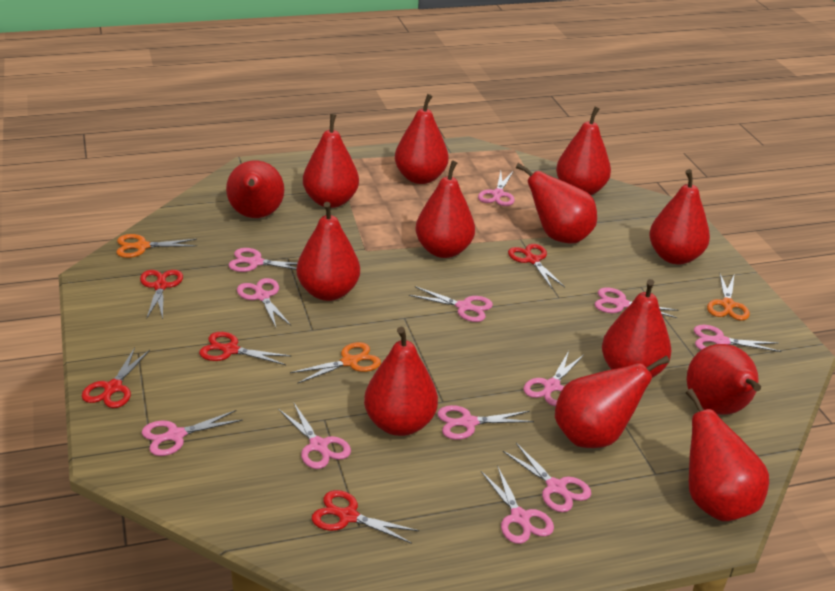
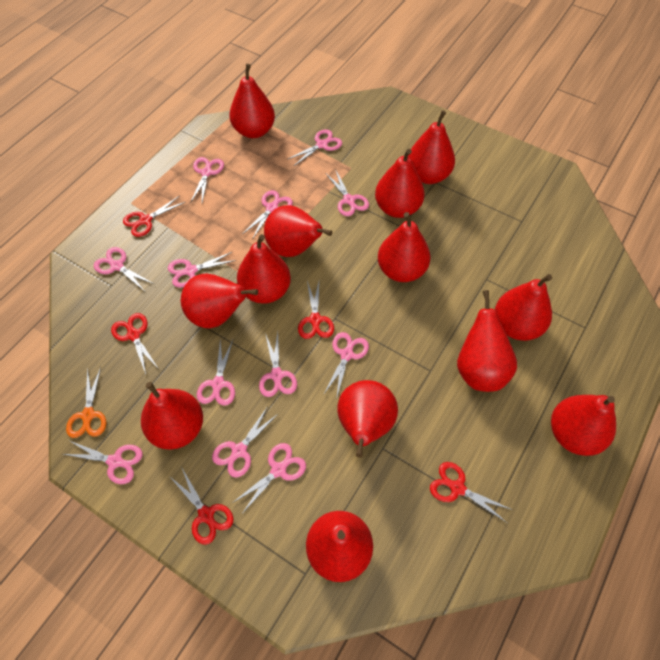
orange scissors: [116,234,197,258] [290,342,381,384] [707,274,750,321] = 3 -> [66,367,106,438] = 1

